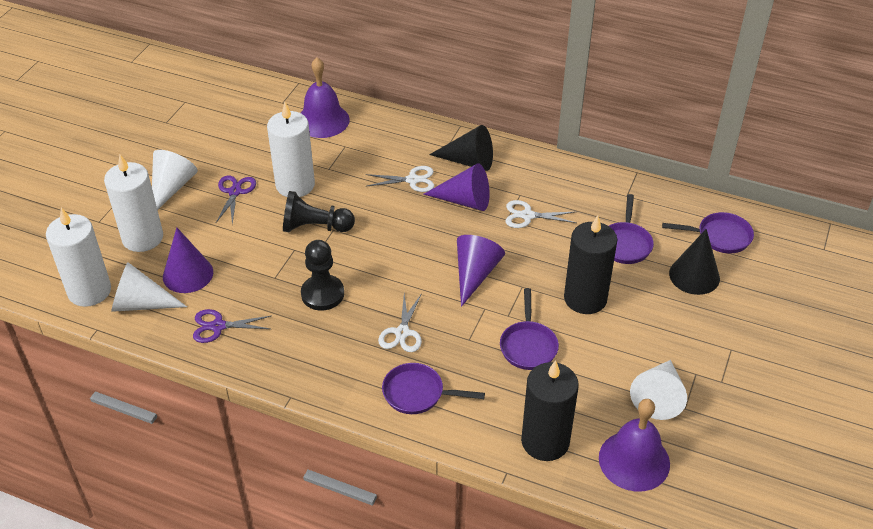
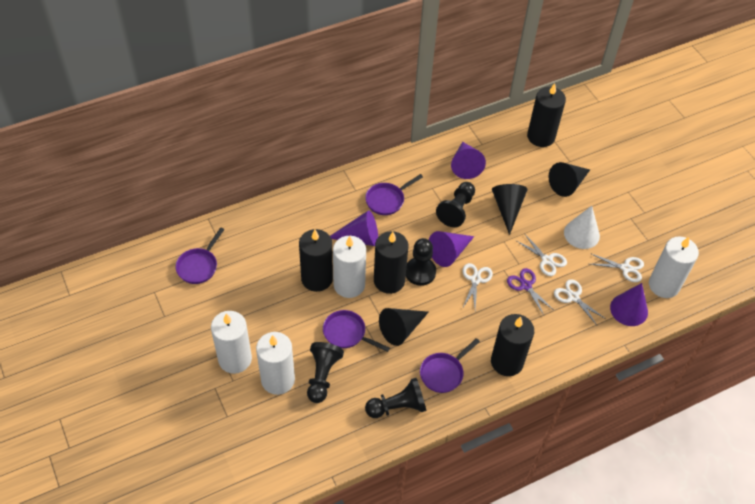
black candle: [521,360,579,461] [564,215,617,314] = 2 -> [299,229,333,292] [374,231,408,294] [491,314,534,376] [527,83,566,147] = 4
black cone: [429,125,493,171] [669,229,720,295] = 2 -> [379,308,429,346] [492,184,528,235] [549,162,590,197] = 3
black pawn: [283,191,355,232] [301,240,344,311] = 2 -> [307,342,344,403] [365,378,426,418] [406,238,436,286] [436,182,475,227] = 4
purple bell: [301,57,350,138] [599,399,670,492] = 2 -> none = 0
purple cone: [163,227,213,293] [424,163,490,211] [457,235,505,307] = 3 -> [330,210,378,246] [429,231,474,267] [451,142,486,179] [610,283,648,326] = 4
purple scissors: [193,309,271,343] [216,175,256,224] = 2 -> [507,268,555,315] = 1
white candle: [46,208,111,307] [104,155,163,252] [267,102,315,197] = 3 -> [211,311,252,374] [256,332,295,395] [333,236,366,298] [649,237,699,298] = 4
white cone: [111,262,187,312] [152,150,198,210] [630,360,687,420] = 3 -> [564,206,600,249] = 1
white scissors: [366,166,434,192] [378,293,422,352] [506,200,577,228] = 3 -> [462,263,493,309] [517,233,567,276] [554,279,606,325] [590,253,644,282] = 4

